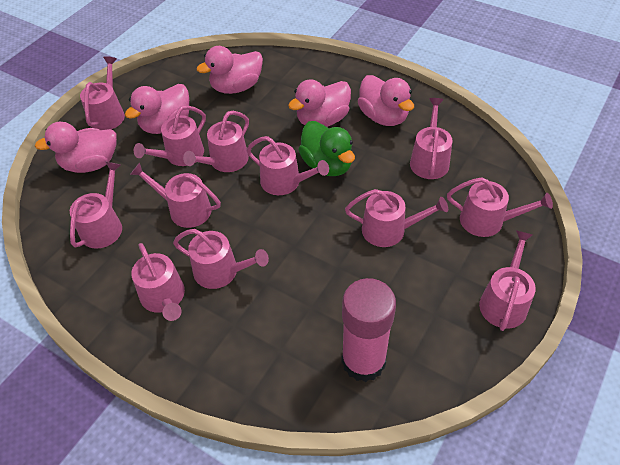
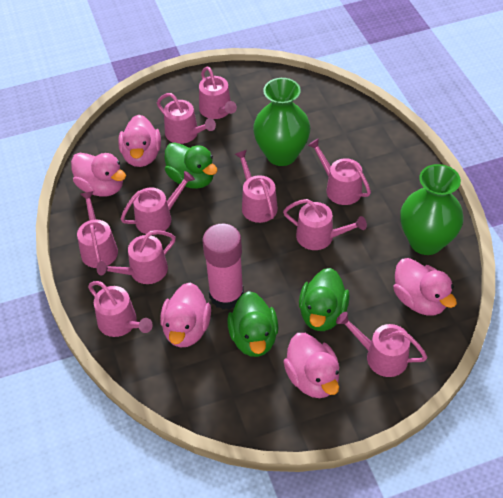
green duck: [298,121,355,176] = 1 -> [164,142,218,189] [227,291,278,357] [299,268,350,331] = 3
green vase: none = 0 -> [253,78,311,166] [400,164,464,255] = 2
pink watering can: [70,162,122,249] [80,56,125,130] [130,163,221,228] [131,243,185,321] [134,105,206,166] [173,229,269,289] [183,111,249,172] [247,136,329,195] [345,189,448,247] [410,98,453,179] [447,177,553,237] [479,230,536,331] = 12 -> [77,191,118,268] [88,281,153,337] [97,230,176,284] [121,171,195,235] [157,93,216,144] [199,66,237,119] [235,150,278,223] [283,199,367,250] [308,138,371,205] [336,312,427,377] = 10

